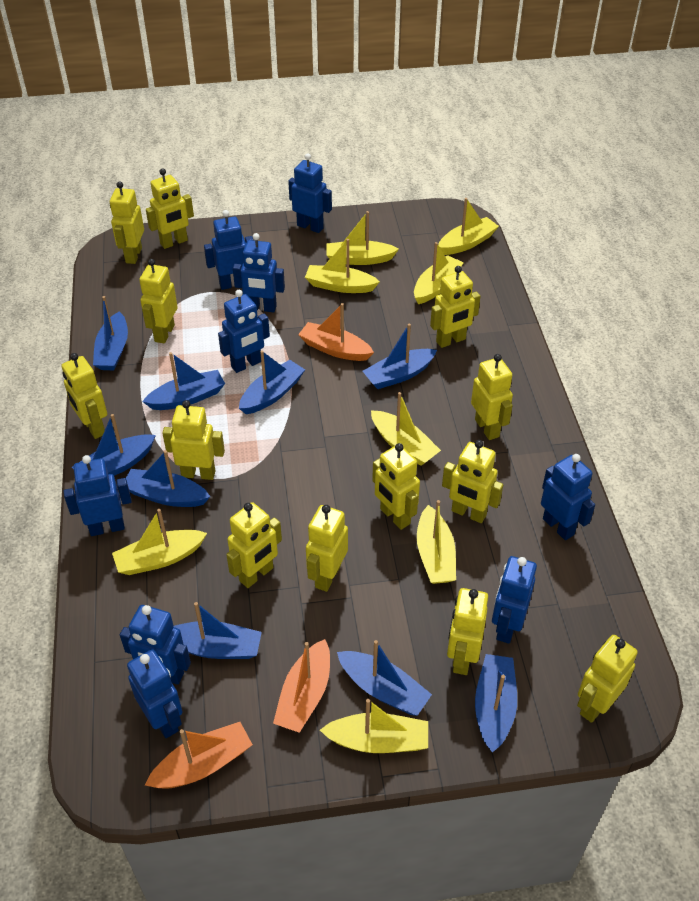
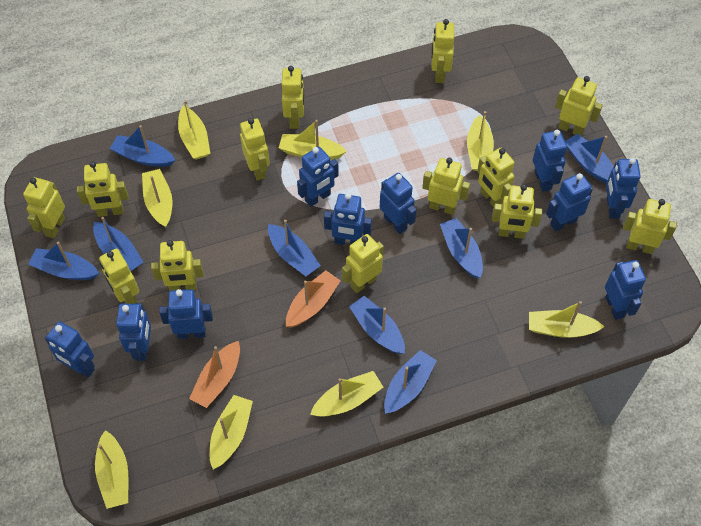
blue boat: [72,414,156,476] [93,296,128,370] [126,450,210,507] [142,352,225,410] [174,602,262,659] [239,350,305,414] [337,640,432,716] [363,324,437,389] [475,654,517,753] = 9 -> [28,242,99,280] [93,217,143,271] [110,125,175,167] [268,220,321,276] [349,296,405,354] [384,350,437,414] [440,218,483,278] [565,134,614,183] = 8
blue robot: [64,455,132,536] [120,605,191,685] [127,650,183,738] [204,210,253,290] [218,290,270,373] [233,233,285,312] [288,153,332,233] [492,556,537,644] [541,454,595,540] = 9 -> [45,321,95,378] [116,303,151,361] [159,289,213,339] [297,147,339,207] [324,193,372,245] [380,173,417,234] [533,130,567,192] [546,173,593,231] [605,260,646,320] [606,158,641,219] = 10
orange boat: [145,722,253,789] [273,639,330,733] [298,303,374,361] = 3 -> [189,341,240,408] [286,270,341,328] = 2

